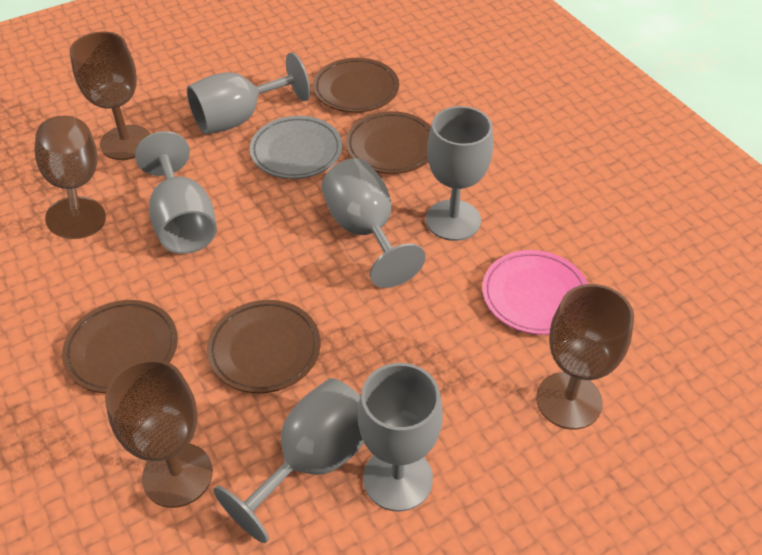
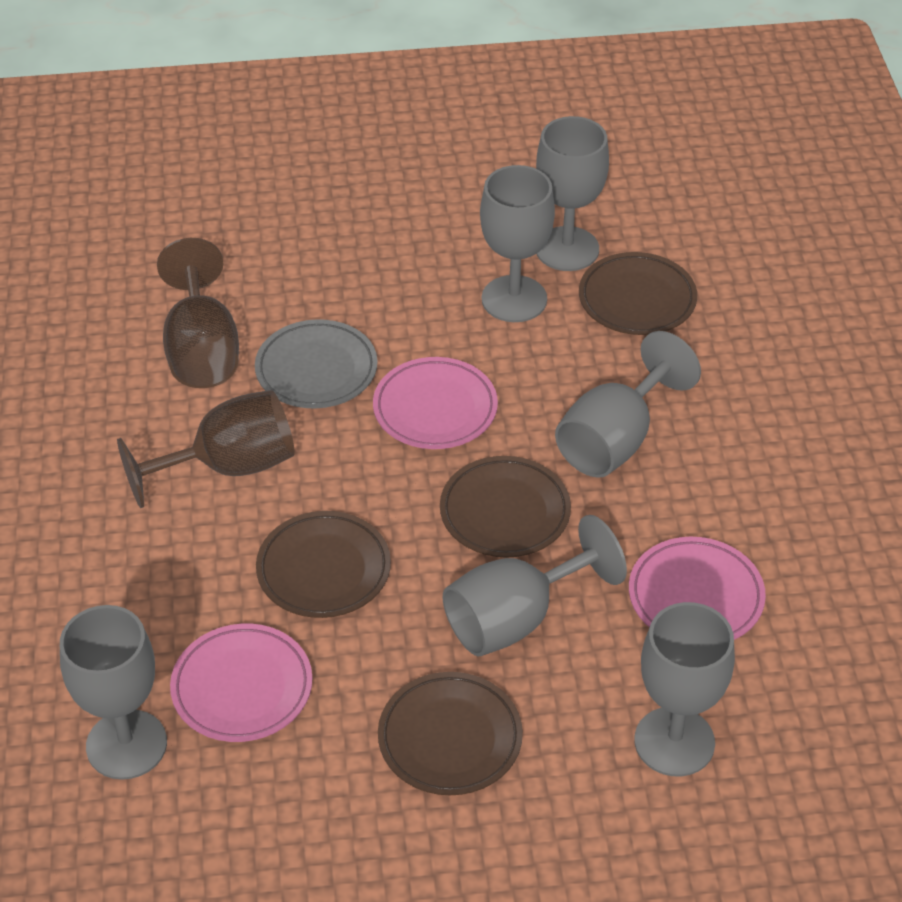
brown goblet: [35,116,106,239] [70,32,150,160] [105,359,213,508] [536,284,634,429] = 4 -> [117,390,295,508] [157,238,239,388] = 2
pink plate: [482,250,588,335] = 1 -> [170,624,312,742] [373,357,498,449] [629,537,766,640] = 3

